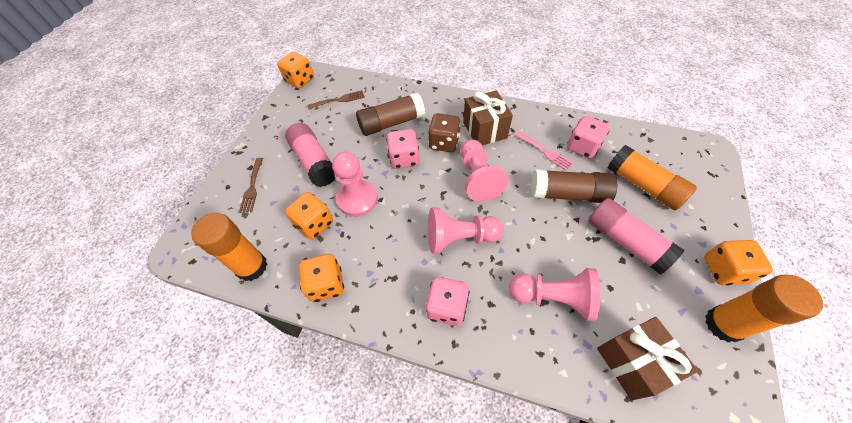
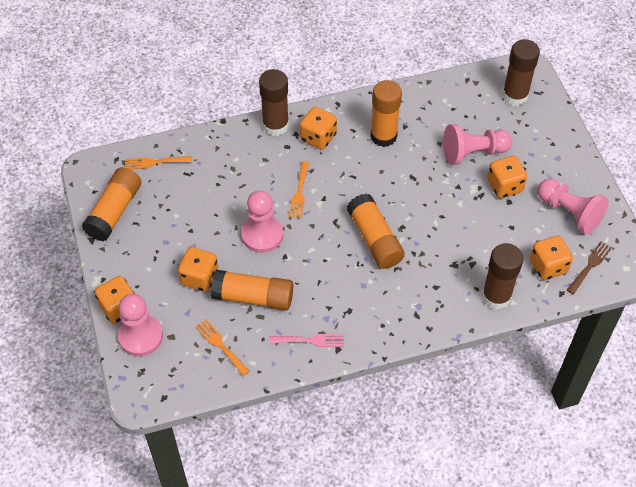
brown dice: [428,113,461,152] = 1 -> none = 0
brown fork: [239,158,263,213] [308,90,365,109] = 2 -> [567,241,612,294] = 1
brown gift: [463,90,513,145] [597,317,698,400] = 2 -> none = 0
brown glue stick: [356,92,425,136] [531,169,617,203] = 2 -> [259,69,289,136] [482,243,523,310] [502,39,540,106] = 3
orange dice: [277,52,314,88] [285,192,333,240] [299,254,344,302] [704,240,773,285] = 4 -> [95,276,135,324] [178,247,218,292] [300,106,337,150] [487,156,527,198] [530,235,573,280] = 5
orange fork: none = 0 -> [125,156,192,170] [195,319,250,376] [288,161,309,219] = 3
orange glue stick: [191,213,267,281] [607,145,697,210] [705,275,823,342] = 3 -> [82,167,142,241] [211,270,293,310] [347,194,405,269] [370,80,402,147] = 4
pink dice: [386,129,419,169] [426,277,470,326] [567,116,610,159] = 3 -> none = 0
pink glue stick: [285,123,335,187] [588,198,685,275] = 2 -> none = 0

